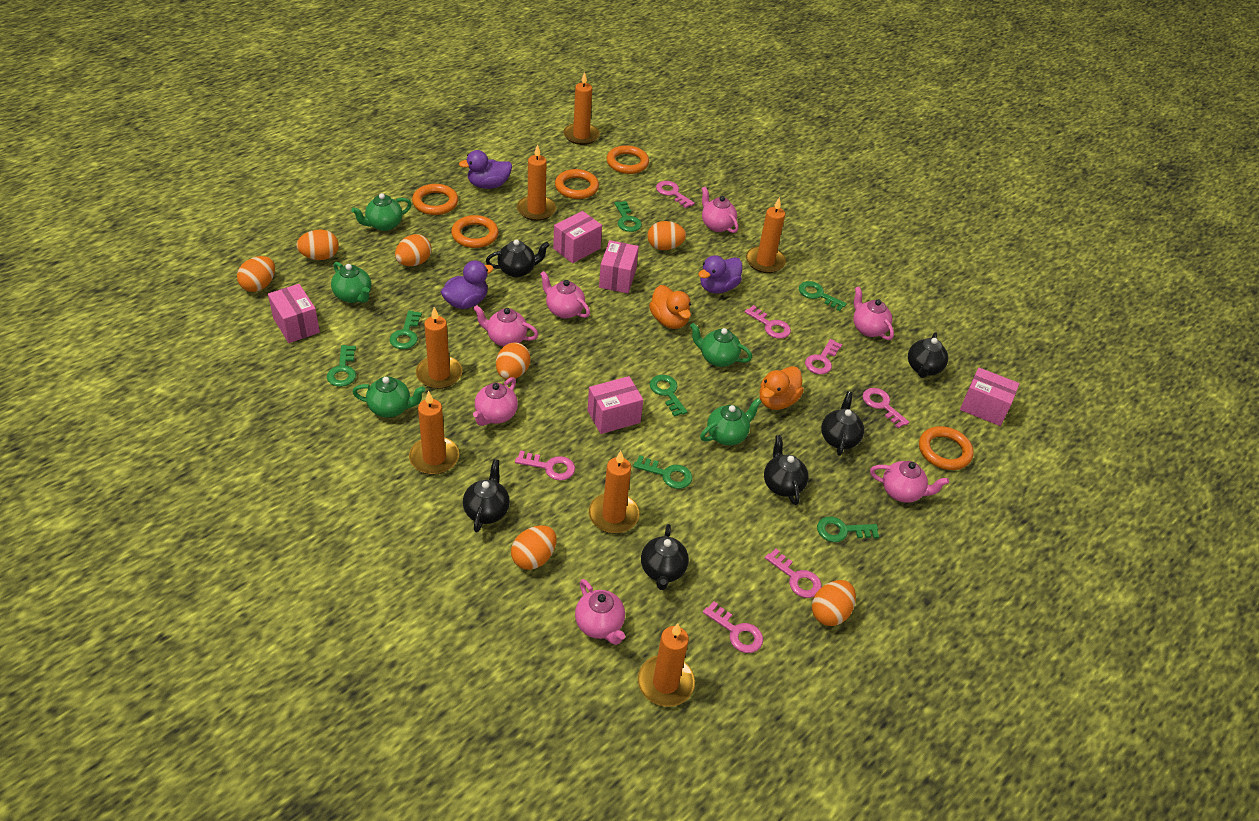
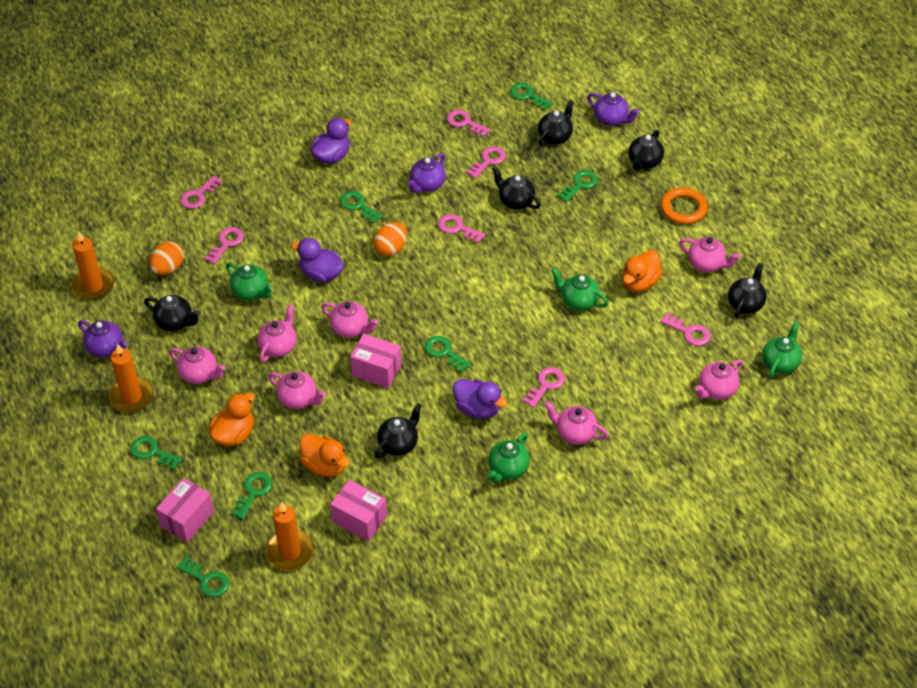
green teapot: [331,262,371,303] [351,193,411,231] [352,376,425,418] [690,323,752,367] [700,398,762,445] = 5 -> [226,263,273,300] [488,433,530,483] [551,268,609,311] [762,321,802,378] = 4
orange candle: [409,391,459,475] [416,307,463,389] [517,144,556,221] [563,72,600,145] [589,451,640,533] [638,623,695,707] [746,197,786,273] = 7 -> [72,231,114,300] [109,343,154,413] [266,502,313,570] = 3
orange duck: [649,285,691,329] [760,366,804,410] = 2 -> [209,392,255,446] [299,434,350,477] [622,250,663,292] = 3
orange egg: [237,256,275,292] [296,230,339,260] [395,234,431,266] [496,342,531,379] [511,525,557,570] [647,221,686,250] [812,580,856,626] = 7 -> [149,241,184,275] [373,222,407,257] = 2
orange ring: [412,184,458,215] [451,215,499,248] [555,169,599,199] [606,145,649,174] [919,426,974,470] = 5 -> [661,188,708,224] = 1
pink box: [268,284,320,343] [553,211,602,263] [587,376,643,434] [599,240,639,293] [960,368,1019,426] = 5 -> [156,478,214,542] [330,480,387,541] [350,334,402,388] = 3
purple teapot: none = 0 -> [78,320,128,357] [408,153,446,193] [587,92,639,126] = 3

